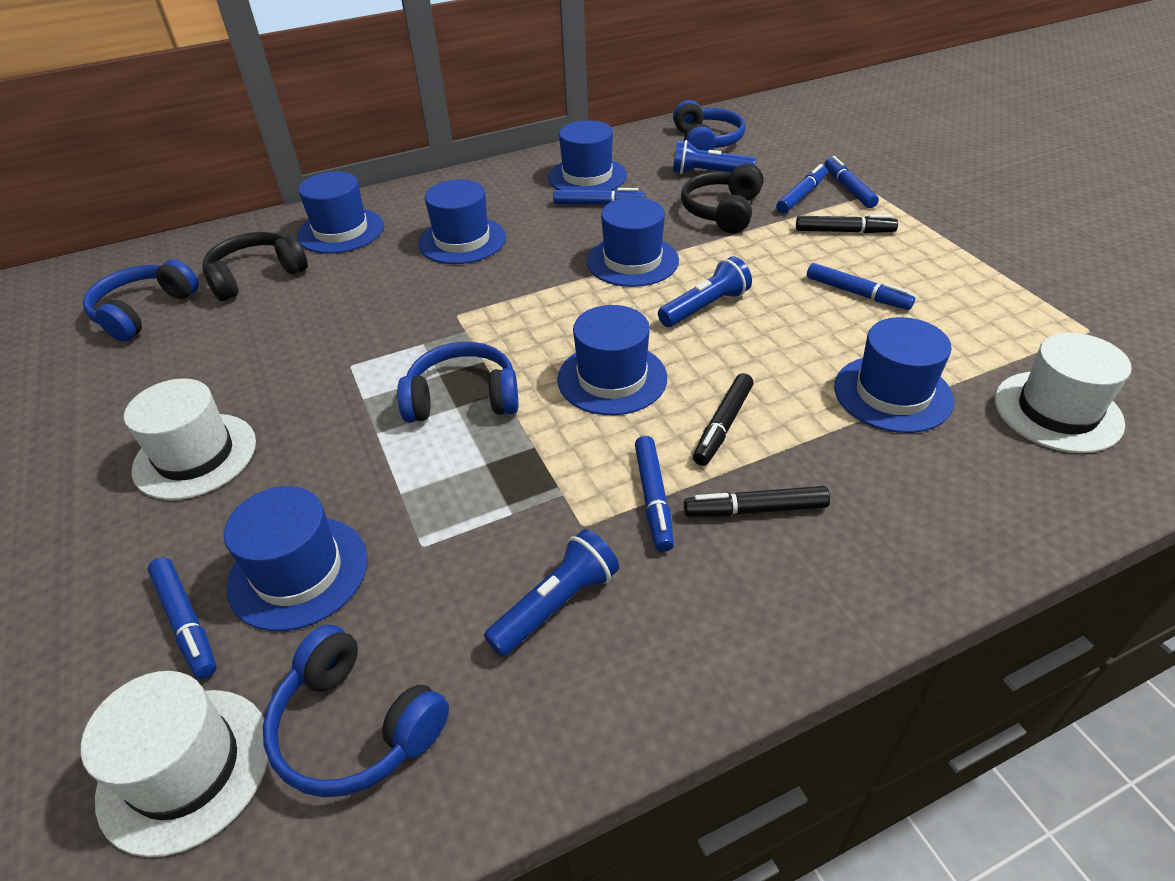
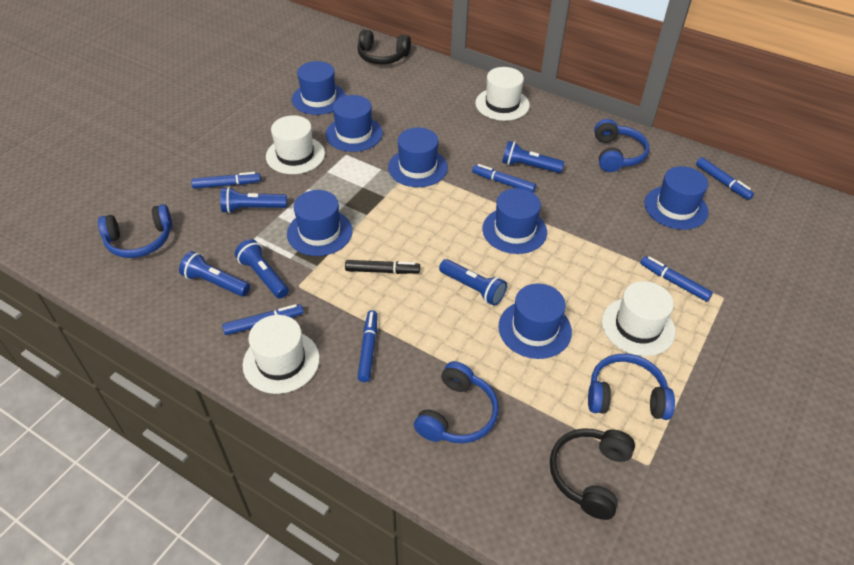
black marker: [684,486,830,517] [693,373,754,466] [796,215,898,233] = 3 -> [345,260,420,274] = 1
blue flashlight: [484,529,619,657] [658,256,752,327] [673,140,756,174] = 3 -> [179,251,250,297] [220,187,287,213] [235,239,289,299] [439,259,507,306] [502,141,564,173] = 5
white hat: [81,671,269,857] [124,378,256,500] [995,333,1132,453] = 3 -> [242,315,320,394] [266,115,325,174] [475,67,530,121] [602,281,675,356] = 4

